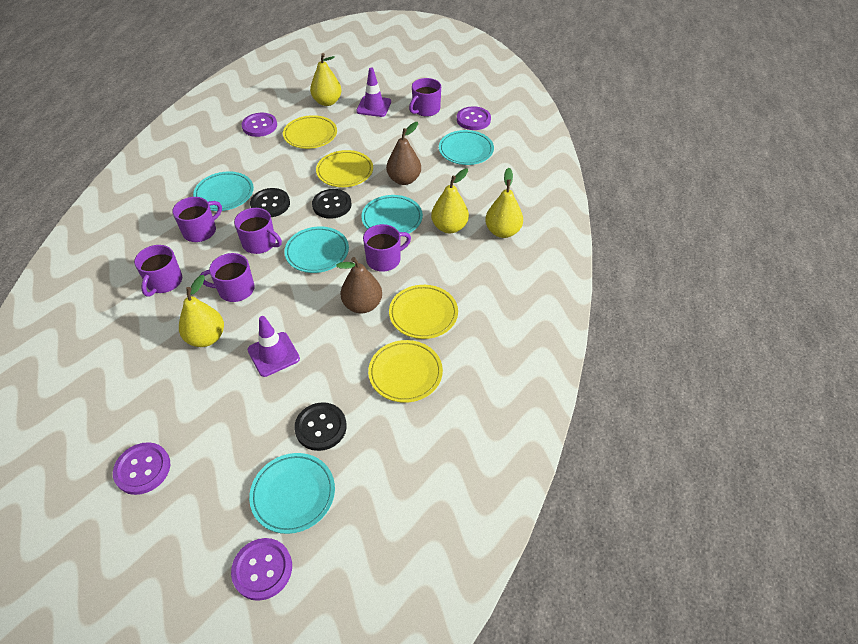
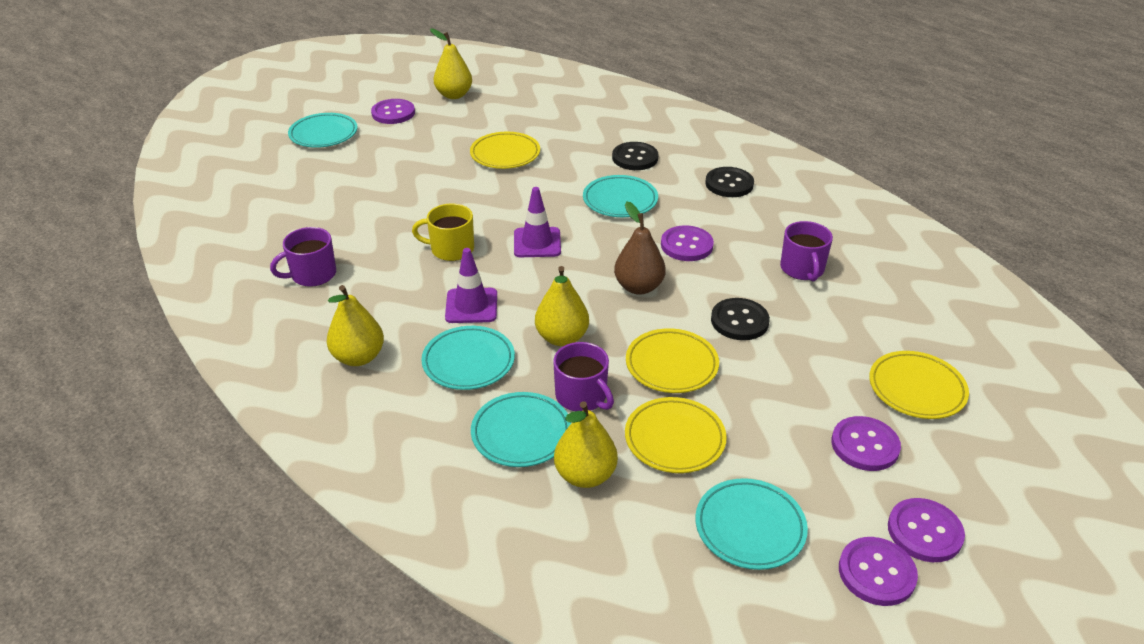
brown pear: [336,257,382,313] [386,122,421,185] = 2 -> [614,201,666,295] = 1
purple button: [113,442,170,495] [231,538,292,601] [242,113,277,137] [457,106,491,130] = 4 -> [371,99,415,124] [661,225,714,261] [831,416,901,471] [839,537,918,606] [888,498,965,562] = 5
purple mug: [134,245,182,297] [173,197,222,242] [199,253,254,302] [234,208,282,254] [363,224,411,272] [409,78,441,117] = 6 -> [270,227,336,287] [553,342,614,411] [780,221,833,282] = 3
yellow mug: none = 0 -> [412,203,474,261] = 1

